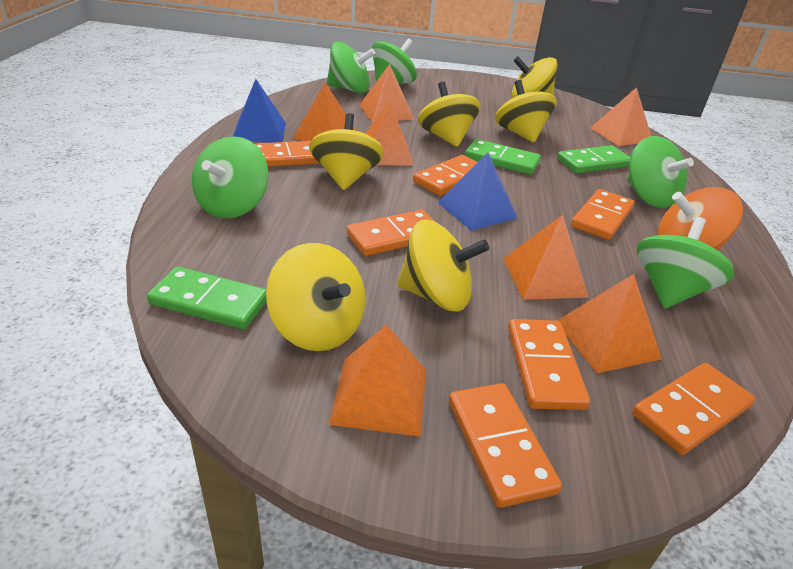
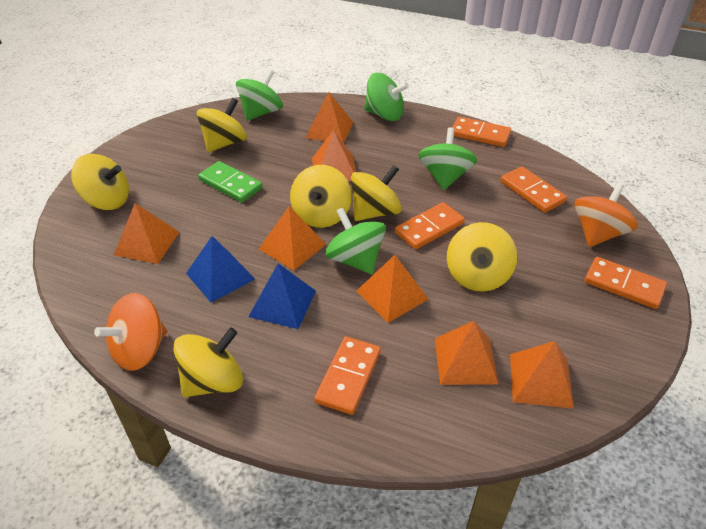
green domino: [147,267,267,329] [465,139,541,175] [557,145,630,173] = 3 -> [198,161,263,203] = 1
green spinning top: [192,136,268,219] [327,42,375,93] [372,38,417,83] [627,136,694,208] [637,217,735,308] = 5 -> [236,69,283,121] [325,208,386,274] [364,73,409,121] [419,127,477,190] = 4
orange domino: [254,141,320,167] [346,210,434,256] [413,155,478,196] [449,383,562,508] [508,319,590,410] [571,189,635,240] [632,363,755,455] = 7 -> [314,337,381,415] [395,202,465,250] [452,117,511,147] [500,166,567,213] [585,257,667,309] = 5
orange spinning top: [658,187,743,250] = 1 -> [94,293,167,371] [574,183,638,247] = 2

